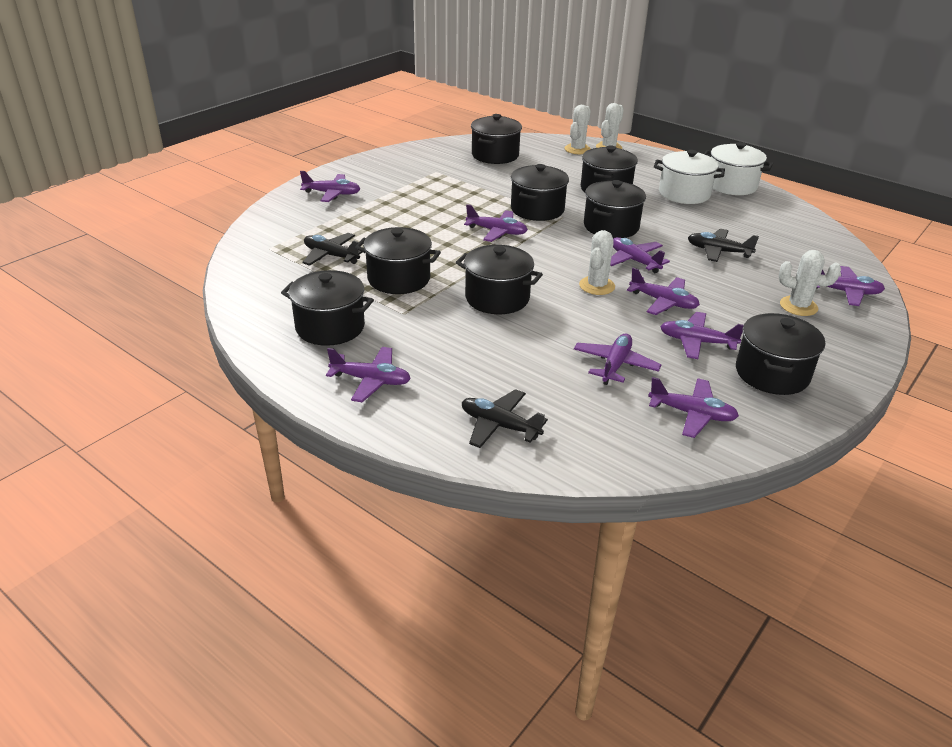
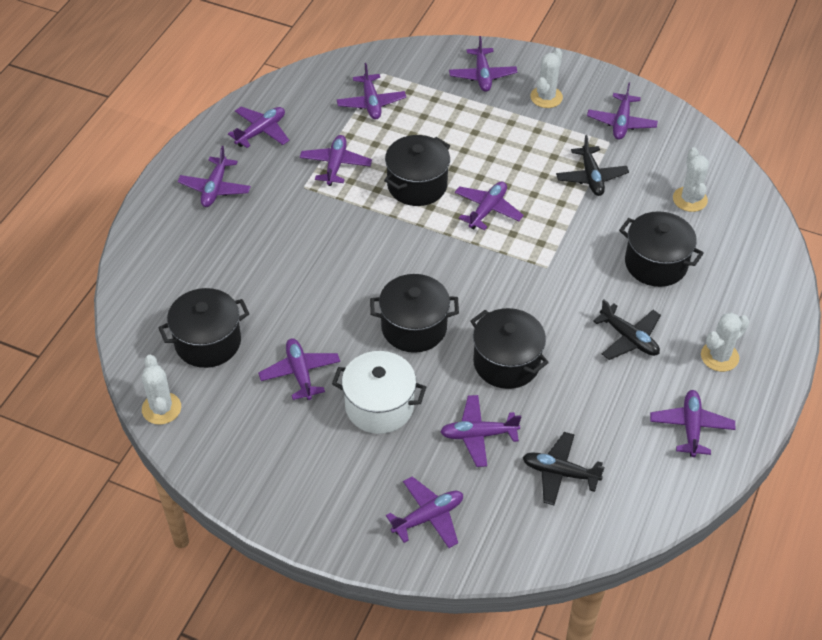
black pot: [281,270,374,346] [355,227,441,294] [456,245,543,314] [471,114,522,164] [511,164,569,221] [581,145,638,193] [584,180,646,238] [736,313,825,395] = 8 -> [158,288,249,368] [370,274,459,353] [384,135,450,206] [470,308,549,389] [619,211,704,287] = 5
purple plane: [300,171,360,202] [326,347,411,402] [464,204,528,242] [574,334,662,385] [610,237,670,273] [627,268,700,315] [648,377,739,438] [660,312,744,359] [816,266,885,306] = 9 -> [177,146,251,207] [228,106,289,148] [258,338,340,400] [300,135,372,186] [337,63,406,119] [386,477,463,548] [440,395,521,467] [449,36,517,92] [455,181,524,230] [587,82,658,140] [650,390,736,457] = 11
white pot: [654,150,725,204] [704,142,773,195] = 2 -> [332,351,426,434] = 1

